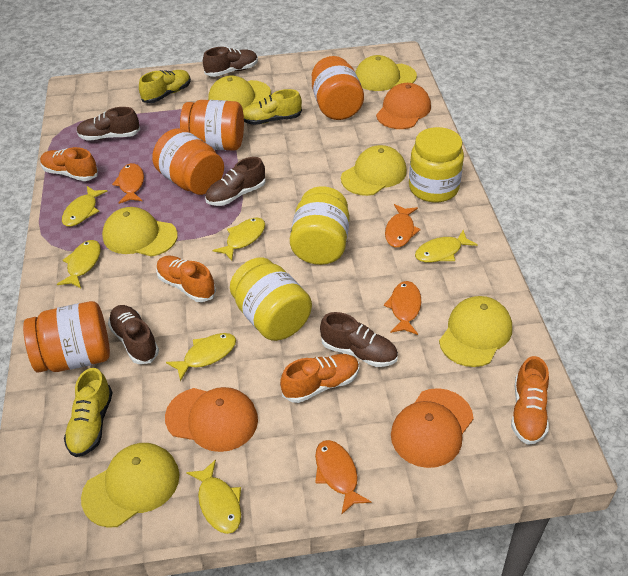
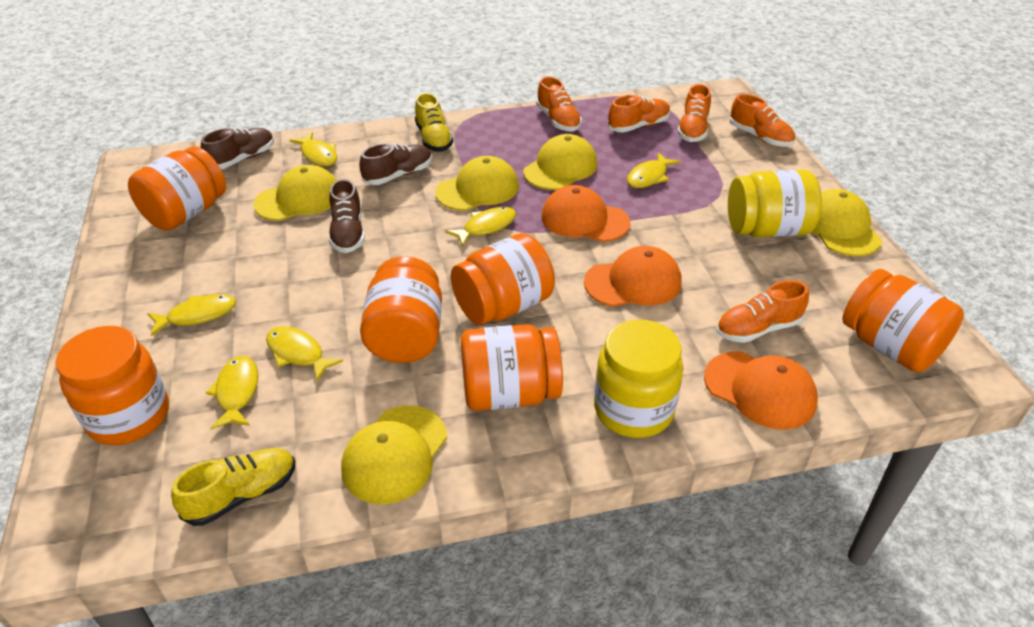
brown shoe: [76,107,140,141] [108,305,159,364] [203,47,258,77] [205,157,266,206] [320,312,398,367] = 5 -> [201,128,274,169] [329,179,365,253] [359,143,432,185] = 3
orange fish: [112,163,144,204] [315,440,372,514] [384,281,421,335] [385,204,421,248] = 4 -> none = 0
orange jar: [23,301,110,373] [152,128,224,195] [180,100,244,151] [312,56,364,120] = 4 -> [56,326,169,445] [128,146,226,231] [360,256,442,363] [451,233,555,325] [461,324,563,411] [842,269,964,372] = 6
orange shoe: [40,147,98,181] [156,256,216,302] [280,354,359,403] [511,356,549,445] = 4 -> [536,76,582,131] [608,95,671,132] [677,84,711,142] [716,280,809,343] [730,94,795,147] = 5
yellow cap: [81,443,179,528] [102,207,178,257] [208,76,271,110] [341,145,407,196] [355,55,417,91] [439,296,512,367] = 6 -> [253,165,337,221] [341,406,447,504] [435,156,519,211] [524,134,597,190] [812,189,882,256] = 5
yellow jar: [230,257,312,341] [290,186,349,265] [409,127,464,203] = 3 -> [594,319,683,438] [728,170,822,237] = 2
yellow shoe: [64,368,113,457] [139,70,191,103] [243,89,302,125] = 3 -> [171,448,295,526] [415,93,453,152] = 2

